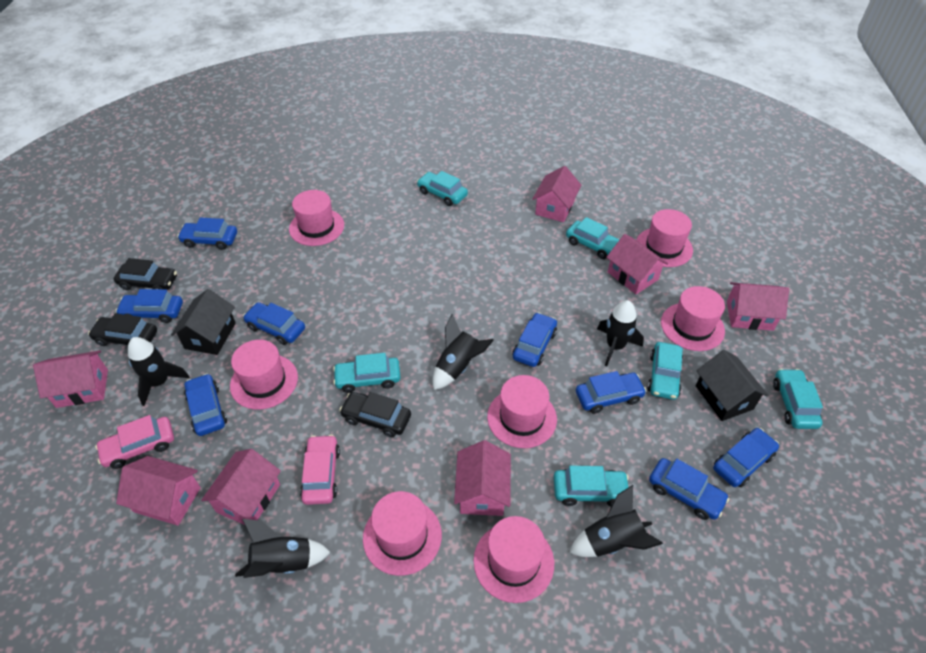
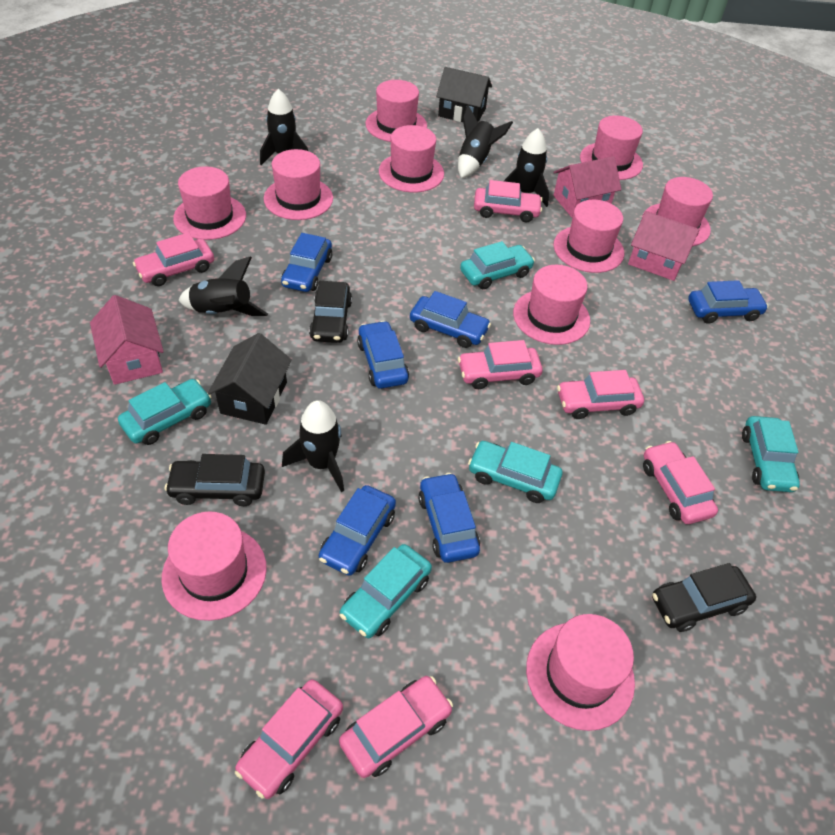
blue car: [115,289,183,323] [177,217,237,250] [184,373,227,436] [243,302,305,345] [513,312,557,367] [576,371,647,414] [649,458,729,520] [713,428,779,487] = 8 -> [281,233,332,292] [319,485,396,576] [357,321,409,389] [410,291,491,348] [418,473,480,563] [688,280,769,324] = 6
pink car: [95,415,174,469] [300,435,340,505] = 2 -> [133,232,214,286] [235,679,343,799] [339,676,453,778] [458,340,543,389] [474,180,542,222] [557,370,644,419] [643,441,718,524] = 7
pink hat: [230,340,298,410] [289,190,344,246] [363,491,442,576] [473,516,554,603] [487,375,557,448] [636,209,693,267] [661,286,725,351] = 7 -> [161,512,267,621] [173,166,246,240] [264,149,333,220] [366,80,427,142] [379,125,444,192] [513,265,590,345] [526,614,635,731] [554,200,624,273] [580,115,643,180] [642,177,713,246] = 10
pink house: [33,350,108,408] [116,456,201,526] [201,449,281,525] [454,440,511,516] [533,166,581,222] [606,234,668,294] [727,282,789,331] = 7 -> [90,295,164,385] [553,156,621,217] [628,211,699,281] = 3
turquoise car: [333,353,401,393] [417,171,468,206] [554,466,629,507] [566,217,620,259] [647,342,683,400] [773,369,823,429] = 6 -> [118,379,212,445] [340,544,432,638] [460,241,535,289] [468,441,562,503] [742,416,800,492] = 5

